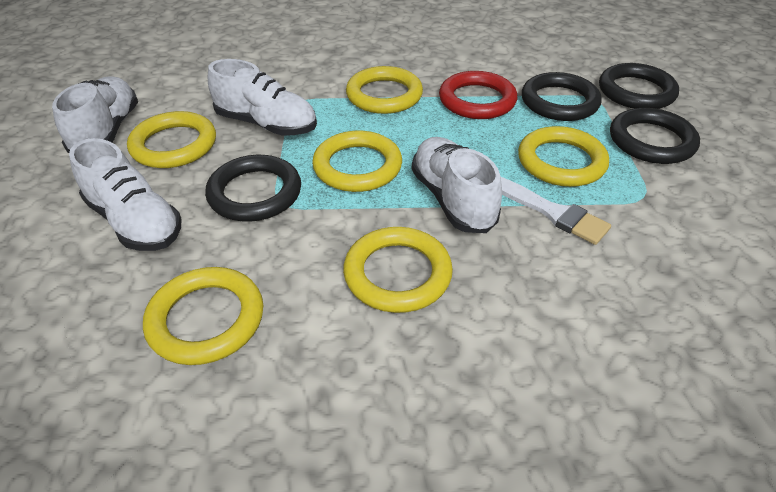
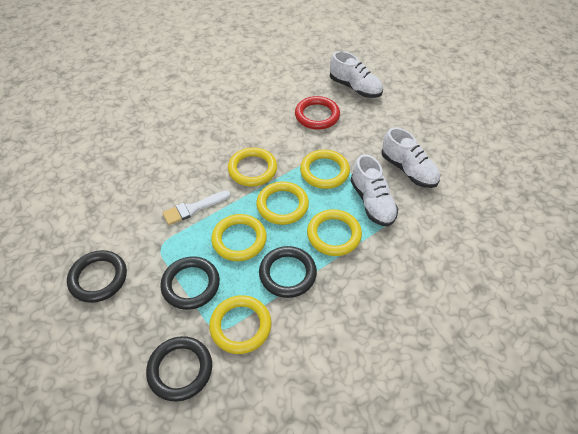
white shoe: [52,77,138,153] [69,138,181,251] [208,59,317,136] [412,137,502,233] = 4 -> [330,51,383,98] [351,154,398,226] [381,127,440,188] = 3

